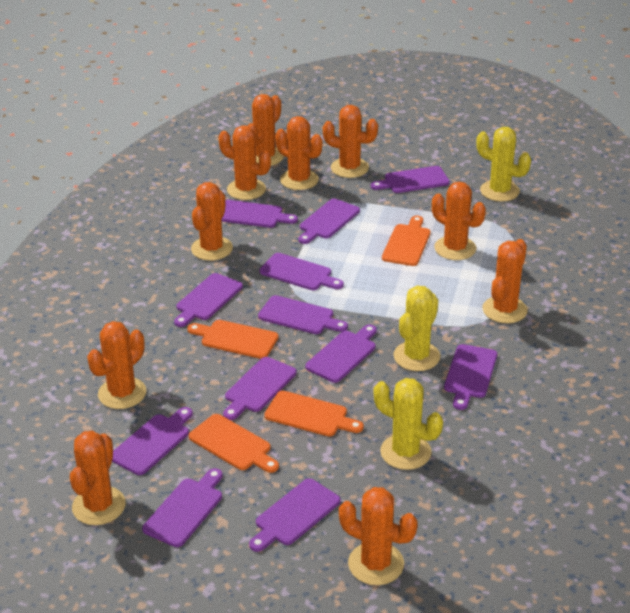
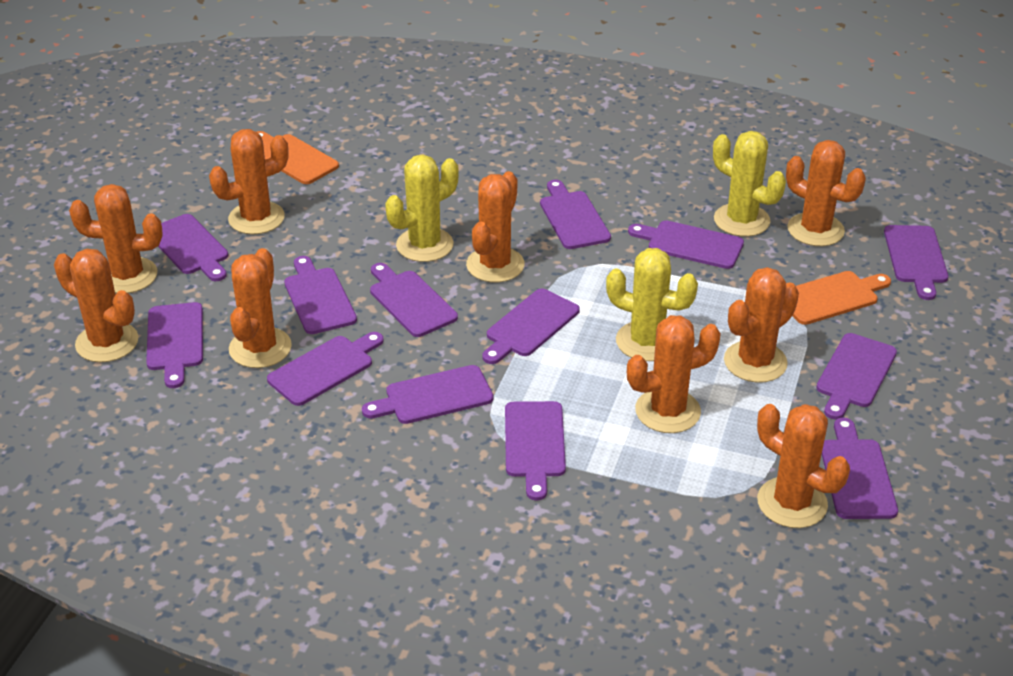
orange cactus: [70,430,126,525] [87,321,146,409] [191,182,233,261] [218,125,271,200] [248,94,284,166] [275,116,322,190] [323,105,378,178] [339,487,418,585] [432,182,486,260] [483,239,528,323] = 10 -> [54,249,138,362] [69,184,163,293] [209,129,289,234] [229,248,292,368] [466,171,524,282] [627,315,721,433] [724,267,799,383] [757,404,850,528] [786,140,866,246] = 9
orange cutting board: [187,320,279,359] [189,414,279,473] [264,391,364,436] [382,216,430,266] = 4 -> [257,131,339,184] [793,271,891,325] = 2
purple cutting board: [112,407,193,475] [142,468,223,547] [174,273,243,327] [221,200,298,228] [223,357,296,420] [249,478,340,552] [258,295,348,334] [260,253,344,290] [299,199,360,244] [305,325,377,383] [371,166,450,193] [444,344,497,410] = 12 -> [146,302,203,388] [158,214,228,281] [267,332,384,406] [284,256,357,334] [362,365,493,424] [370,263,458,337] [482,289,580,364] [505,401,566,500] [540,180,611,249] [628,221,744,269] [816,333,897,420] [822,417,898,519] [884,225,948,300] = 13

